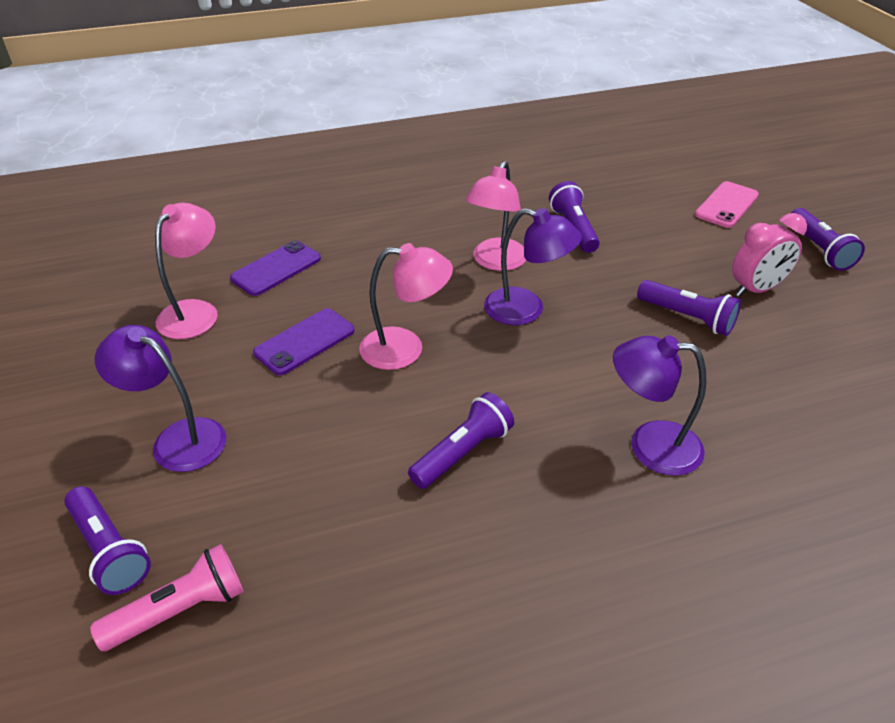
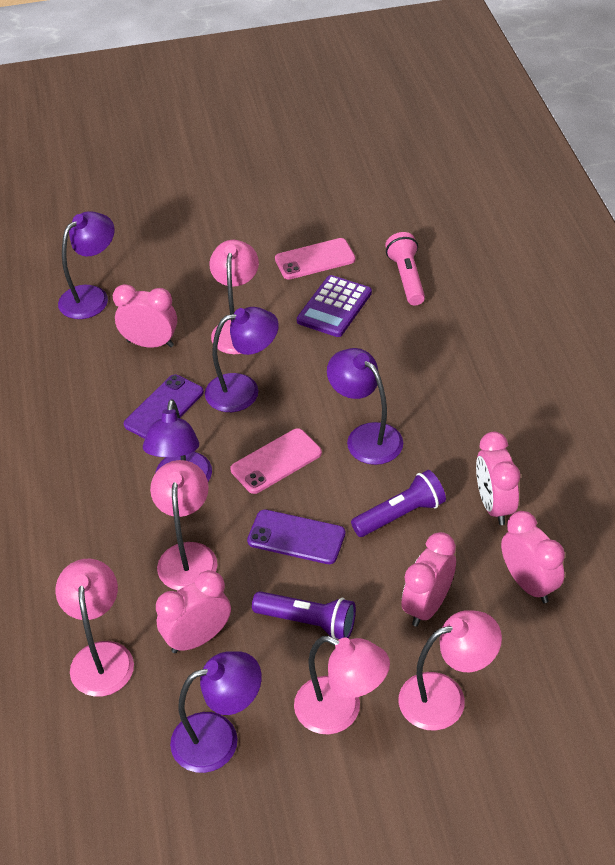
pink clock: [732,213,807,297] = 1 -> [113,284,177,348] [156,570,231,653] [401,532,456,627] [476,432,520,525] [501,511,565,603] = 5
pink lamp: [155,203,218,339] [359,243,453,370] [465,161,526,271] = 3 -> [55,559,134,697] [150,460,217,591] [209,240,259,354] [294,636,390,734] [398,610,502,731] = 5
pink phone: [695,181,759,228] = 1 -> [230,428,322,494] [275,238,355,279] = 2
purple calculator: none = 0 -> [297,275,372,337] = 1
purple flashlight: [64,486,151,595] [408,392,514,489] [549,181,600,253] [637,280,741,336] [791,208,865,271] = 5 -> [252,591,356,640] [351,470,446,537] = 2
purple lamp: [95,325,226,472] [484,208,582,325] [613,335,707,476] = 3 -> [58,211,115,319] [143,399,212,481] [170,651,262,773] [205,307,279,412] [327,348,403,465] = 5

